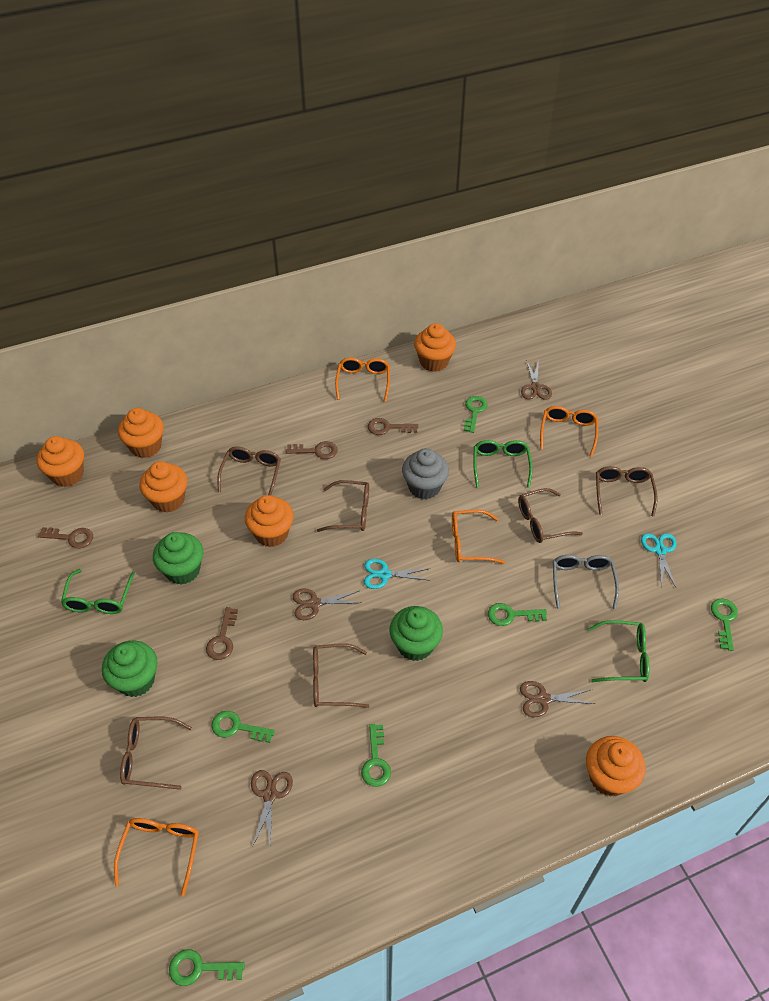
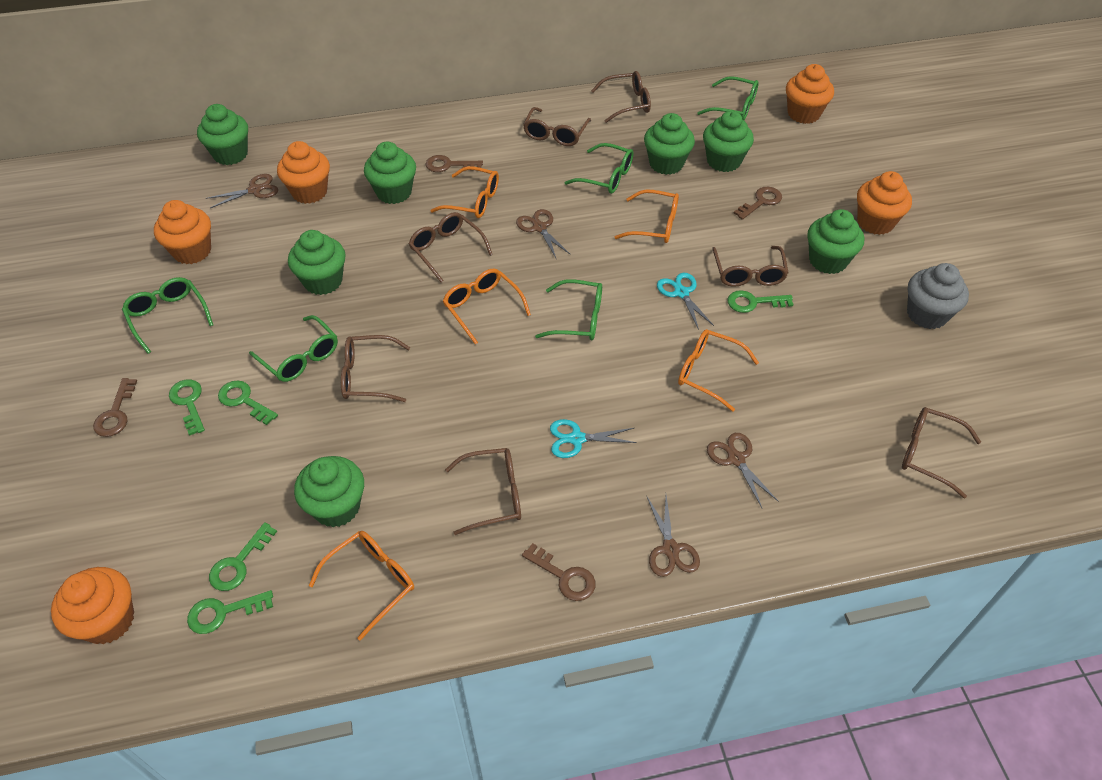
brown glasses: [120,717,192,790] [217,446,281,496] [313,643,370,708] [317,480,369,532] [518,488,583,543] [596,466,658,517] = 6 -> [341,335,410,402] [409,212,493,283] [445,448,521,535] [523,107,591,146] [591,71,651,123] [712,246,789,287] [902,407,981,498] = 7
green cupcake: [102,641,157,697] [153,532,203,585] [389,606,443,661] = 3 -> [197,104,248,165] [288,230,346,295] [294,456,364,527] [364,142,416,204] [644,113,695,175] [703,111,754,172] [807,209,864,274] = 7
green glasses: [61,569,135,614] [473,440,533,488] [588,620,650,682] = 3 -> [122,277,213,354] [249,315,338,382] [535,279,602,340] [565,143,634,194] [698,76,759,120] = 5
green key: [169,949,245,986] [212,711,275,743] [361,724,391,787] [464,396,488,433] [488,603,547,626] [711,599,738,651] = 6 -> [169,379,205,436] [187,590,273,634] [209,522,277,591] [218,380,278,425] [728,290,794,313] = 5
grey glasses: [553,555,619,609] = 1 -> none = 0
orange cupcake: [36,436,84,487] [118,408,164,458] [140,461,187,513] [245,495,294,547] [414,323,456,372] [586,736,645,797] = 6 -> [51,567,134,645] [154,200,211,264] [277,141,330,204] [786,64,834,124] [857,171,912,235] = 5
orange glasses: [114,818,199,896] [335,357,390,402] [452,510,506,564] [540,406,598,457] = 4 -> [309,531,414,641] [430,166,499,218] [443,269,531,344] [615,190,679,243] [678,329,759,412] = 5

